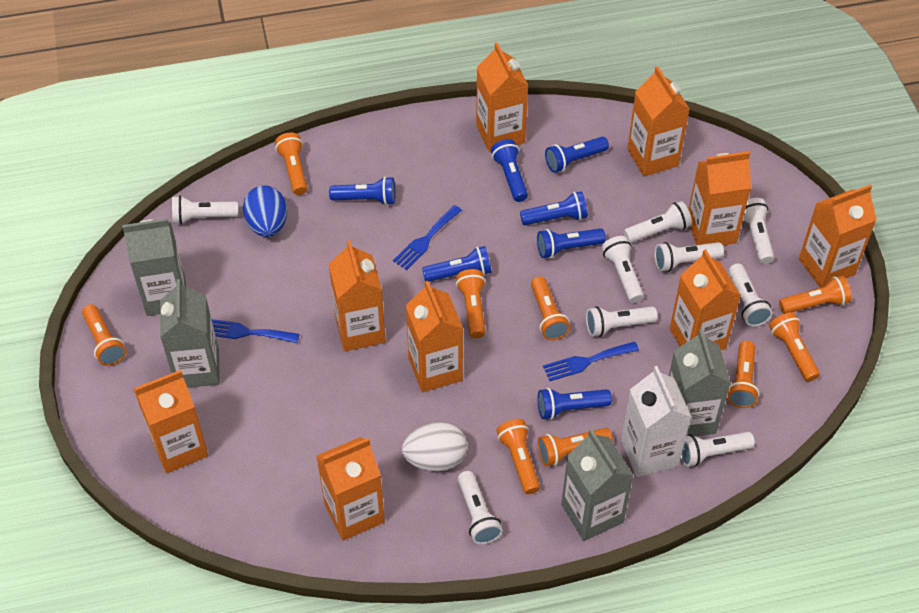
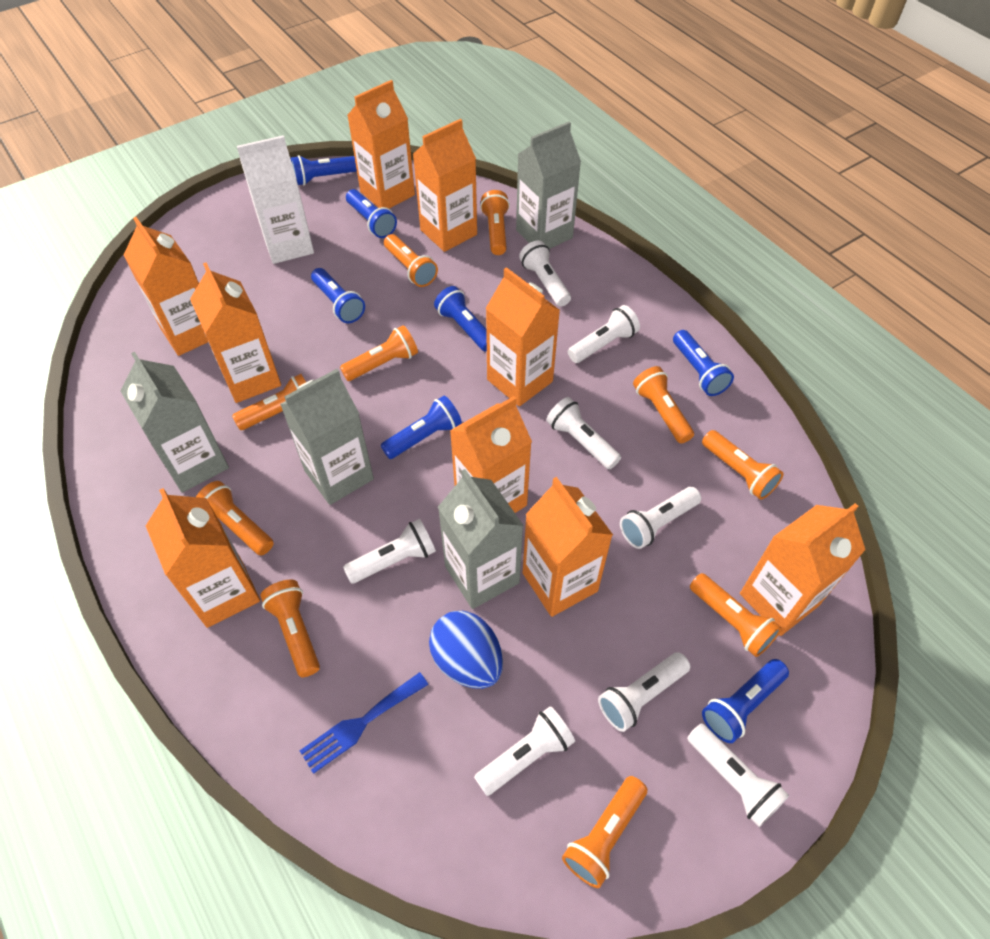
blue fork: [212,319,299,343] [393,205,462,270] [543,342,639,381] = 3 -> [300,672,428,774] = 1
orange flashlight: [82,305,126,366] [275,133,307,195] [456,269,486,338] [496,419,540,494] [531,277,570,340] [537,428,613,466] [728,341,759,408] [769,312,820,382] [779,276,852,314] = 9 -> [196,481,274,555] [232,374,306,430] [260,580,320,677] [340,325,418,381] [384,234,438,287] [480,190,510,255] [562,776,647,888] [633,366,694,444] [690,573,782,657] [702,430,784,500] = 10
white egg: [402,422,467,471] = 1 -> none = 0
white flashlight: [172,195,238,225] [458,471,503,545] [586,306,657,337] [602,236,644,303] [624,201,692,243] [654,242,724,272] [681,432,755,467] [729,263,773,327] [743,198,774,264] = 9 -> [343,519,436,584] [474,706,575,796] [519,240,571,307] [546,397,621,469] [568,305,640,363] [598,652,690,732] [620,487,701,549] [687,723,789,827] = 8

